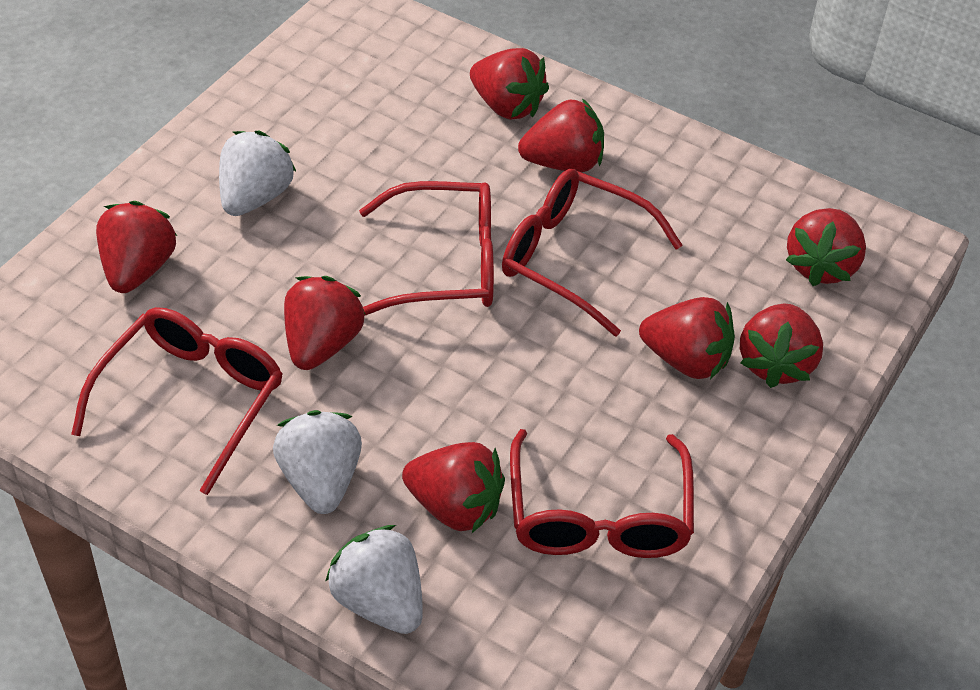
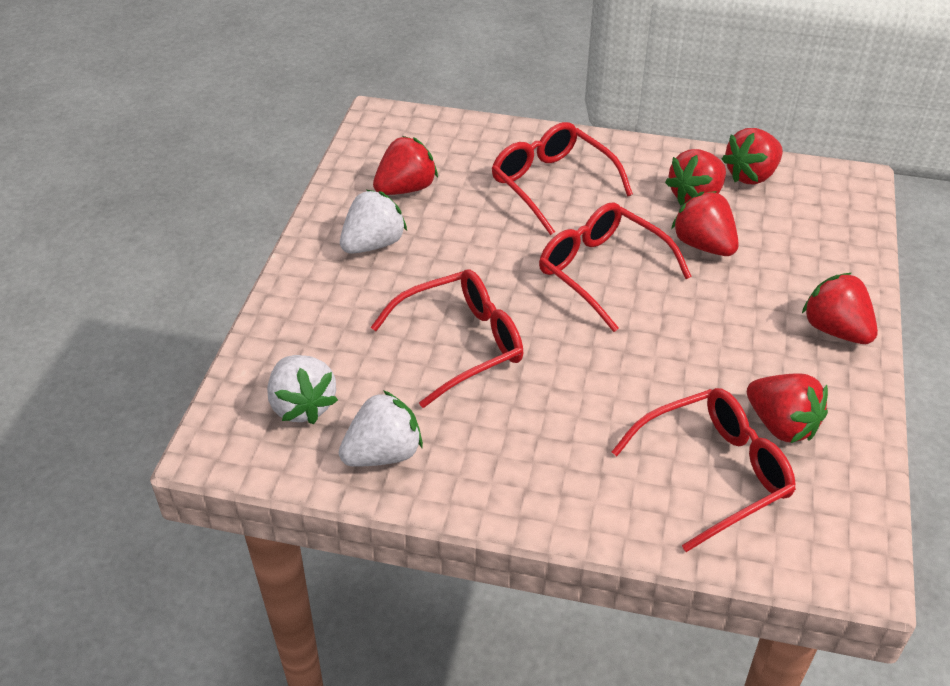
red strawberry: [96,201,177,293] [284,276,365,370] [402,442,505,533] [470,48,549,120] [518,98,604,172] [639,297,735,379] [740,303,823,388] [786,208,866,286] = 8 -> [373,136,438,195] [665,149,726,206] [671,191,739,256] [722,128,783,184] [747,373,828,443] [802,273,878,344] = 6

